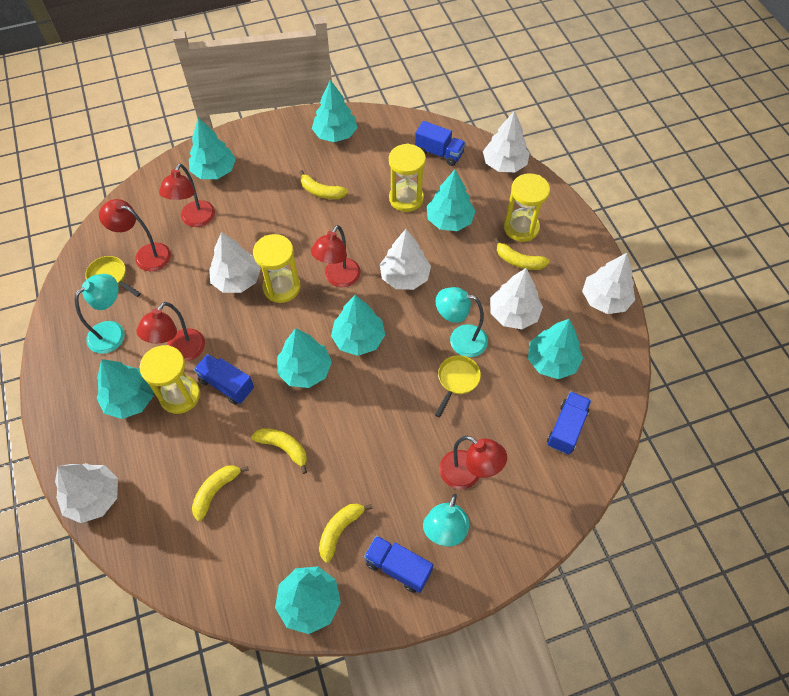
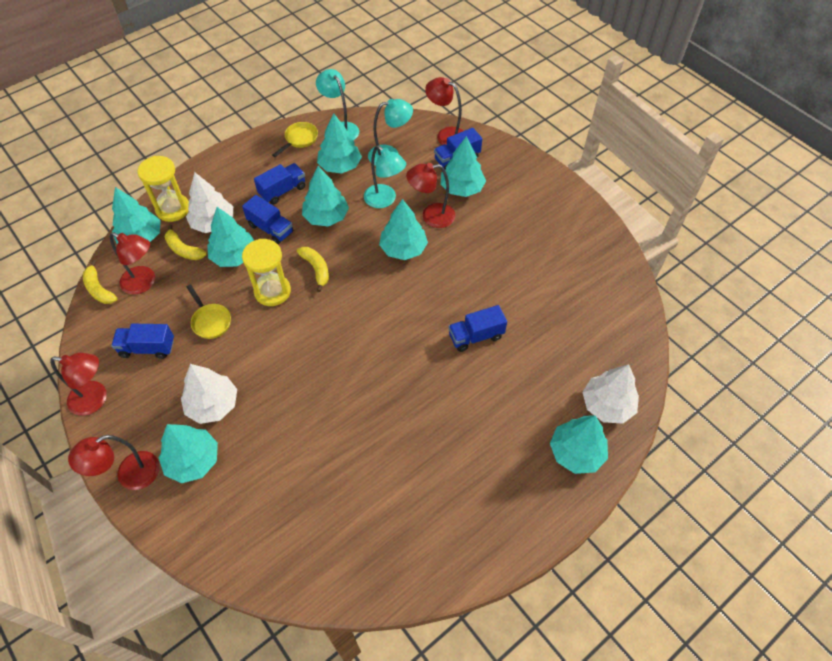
blue truck: [194,354,254,405] [364,535,433,593] [415,121,466,166] [547,391,591,454] = 4 -> [111,324,174,359] [242,195,294,244] [254,163,305,205] [434,128,482,169] [448,305,507,352] = 5
white tree: [55,463,118,523] [209,232,261,293] [380,229,431,290] [483,110,530,172] [490,268,543,329] [582,253,635,314] = 6 -> [181,364,237,424] [186,172,233,233] [582,364,639,424] = 3
yellow banana: [192,465,249,522] [251,428,307,474] [299,170,348,199] [319,504,373,563] [494,238,550,270] = 5 -> [83,260,117,304] [165,224,207,260] [297,247,329,292] = 3
yellow hourglass: [140,345,200,414] [253,234,300,303] [389,144,426,212] [504,173,550,242] = 4 -> [137,156,189,222] [242,239,291,306] = 2

